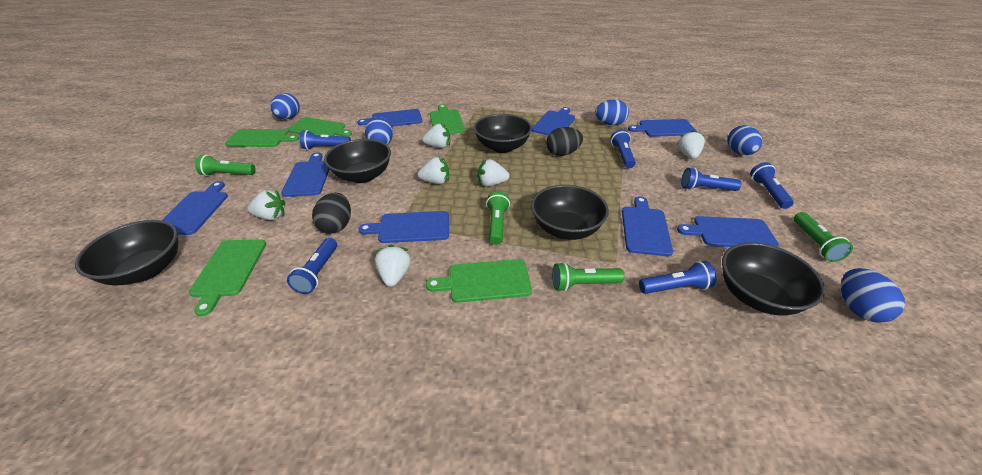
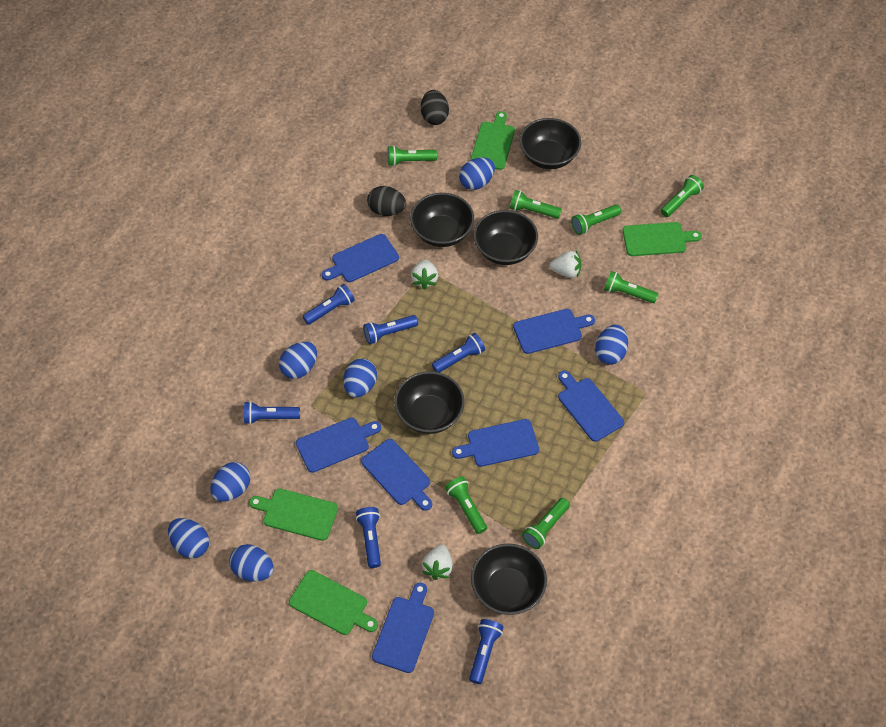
blue cutting board: [162,181,228,235] [281,152,330,197] [357,109,422,127] [358,211,449,243] [532,107,575,135] [622,196,673,256] [628,119,697,137] [677,216,779,247] = 8 -> [296,418,381,473] [322,234,399,282] [361,439,432,511] [372,583,434,673] [452,419,539,467] [513,309,595,354] [558,371,624,442] = 7
blue egg: [271,93,300,119] [365,117,393,145] [595,99,629,125] [727,125,762,155] [841,268,905,323] = 5 -> [168,518,209,559] [210,462,250,502] [229,544,274,582] [279,342,317,379] [343,359,377,398] [459,158,495,190] [595,325,628,365] = 7
green cutting board: [189,239,266,316] [225,129,299,147] [287,117,352,136] [426,259,532,303] [430,104,465,134] = 5 -> [249,489,338,541] [289,570,378,635] [470,111,515,170] [623,222,702,256] = 4
green flashlight: [195,155,255,176] [486,191,510,245] [552,262,624,291] [794,212,853,262] = 4 -> [387,145,437,166] [445,477,487,534] [510,190,562,219] [522,498,570,549] [571,204,621,235] [604,271,658,303] [661,175,704,217] = 7
white strawberry: [248,190,285,220] [375,245,411,287] [418,157,449,184] [422,124,450,148] [478,159,509,187] [677,130,705,159] = 6 -> [411,260,438,290] [422,545,453,580] [550,251,582,278] = 3

